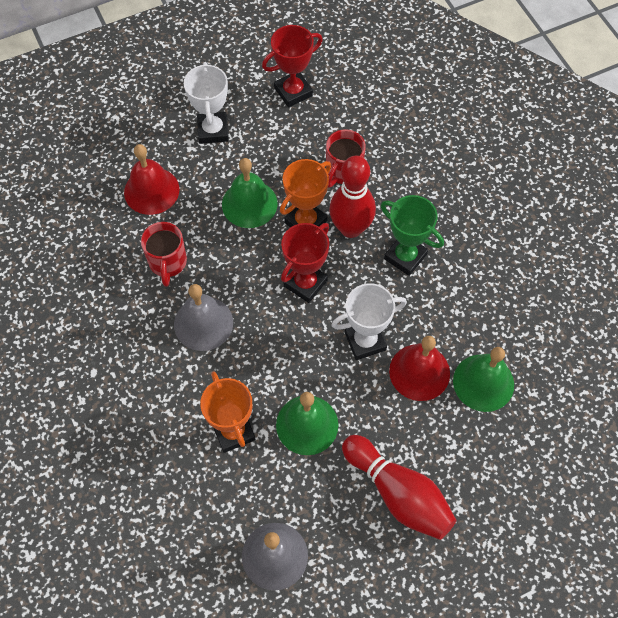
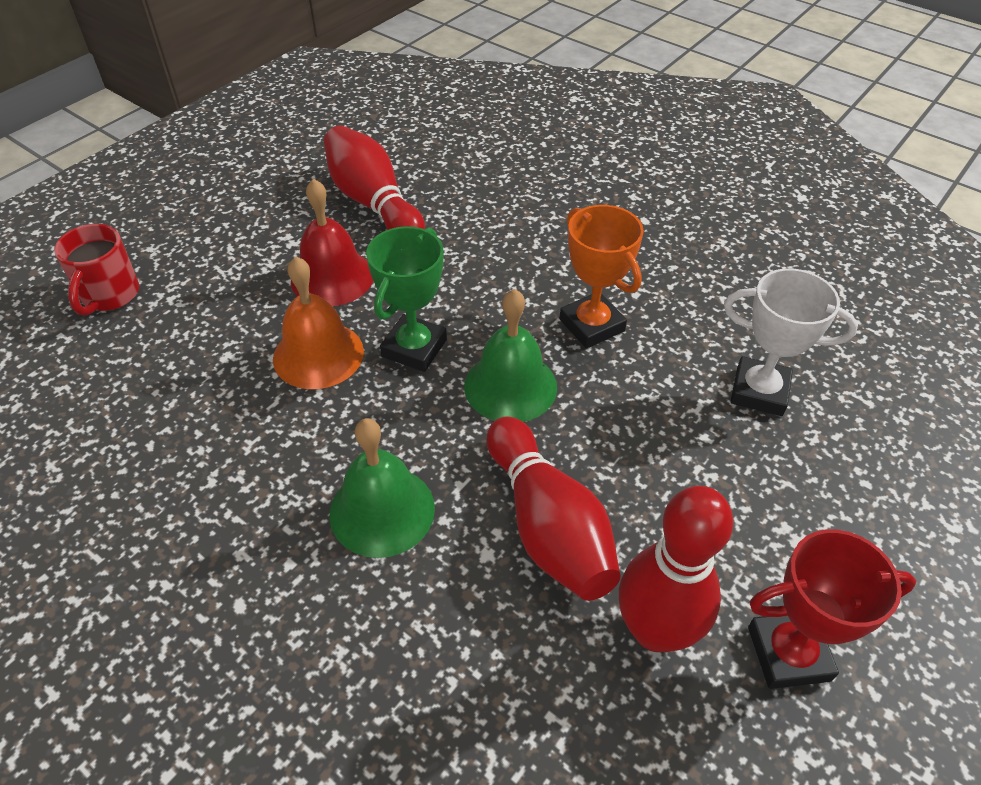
green bell: [222,158,278,228] [276,392,338,455] [453,347,514,412] = 3 -> [330,418,435,558] [464,289,557,422] = 2
grey bell: [174,284,233,351] [242,523,308,590] = 2 -> none = 0
orange bell: none = 0 -> [273,256,364,389] = 1
orange trophy: [200,371,256,453] [280,159,331,227] = 2 -> [559,205,644,348] = 1
red bell: [124,144,179,215] [389,336,450,401] = 2 -> [291,178,373,306] = 1
red bowling pin: [329,156,376,238] [342,435,456,540] = 2 -> [324,125,425,230] [487,416,620,601] [619,486,734,652] = 3
red mug: [141,222,187,287] [326,129,366,188] = 2 -> [54,224,139,316] = 1
red trophy: [262,25,323,108] [281,223,329,303] = 2 -> [748,530,916,689] = 1
white trophy: [184,62,229,144] [331,283,407,360] = 2 -> [724,268,858,416] = 1

